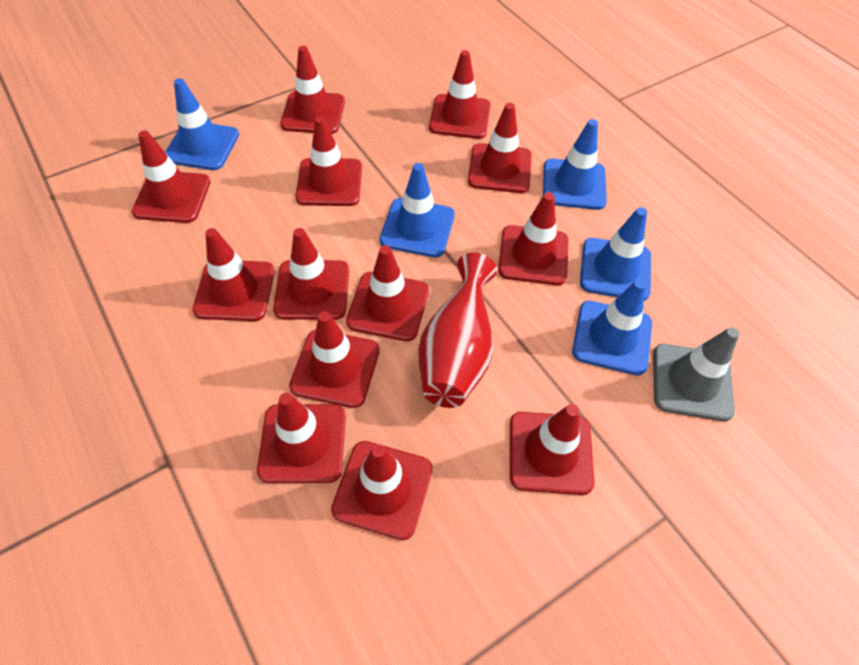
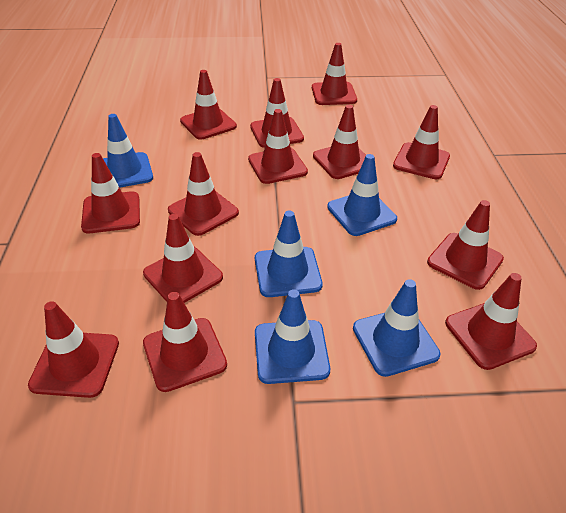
grey traffic cone: [653,327,739,421] = 1 -> none = 0
red vase: [418,252,497,408] = 1 -> none = 0

